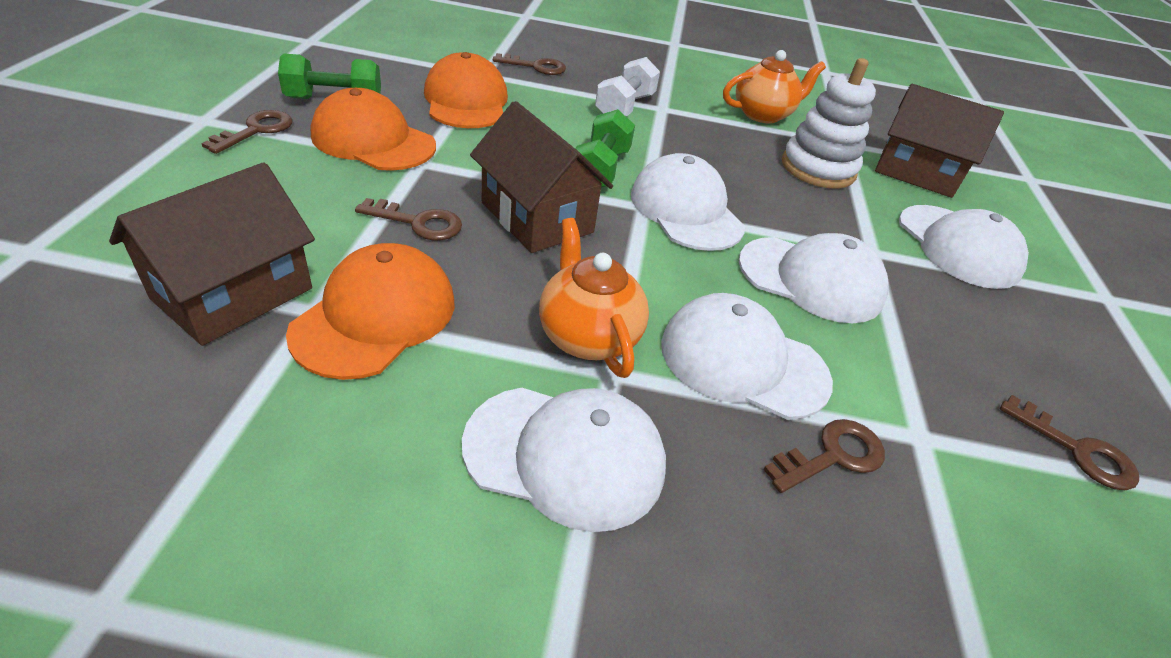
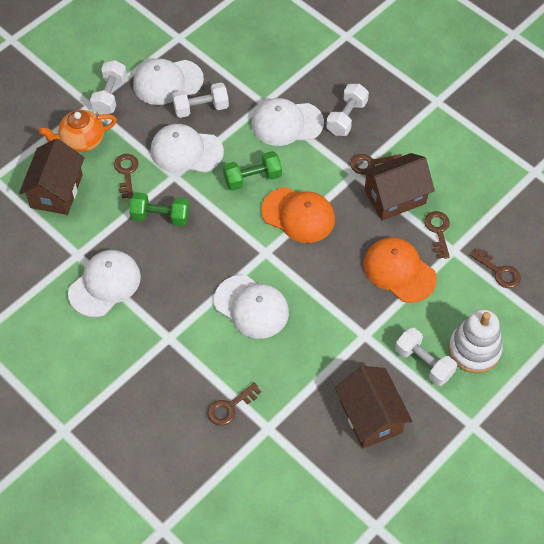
orange cap: [286,243,455,380] [311,88,436,171] [424,52,508,128] = 3 -> [261,187,335,243] [364,237,437,303] = 2
orange teapot: [539,218,649,378] [723,50,826,123] = 2 -> [39,110,117,152] = 1
white dumbbell: [595,57,660,116] = 1 -> [90,60,127,114] [172,83,229,118] [326,84,369,136] [395,328,457,386] = 4

